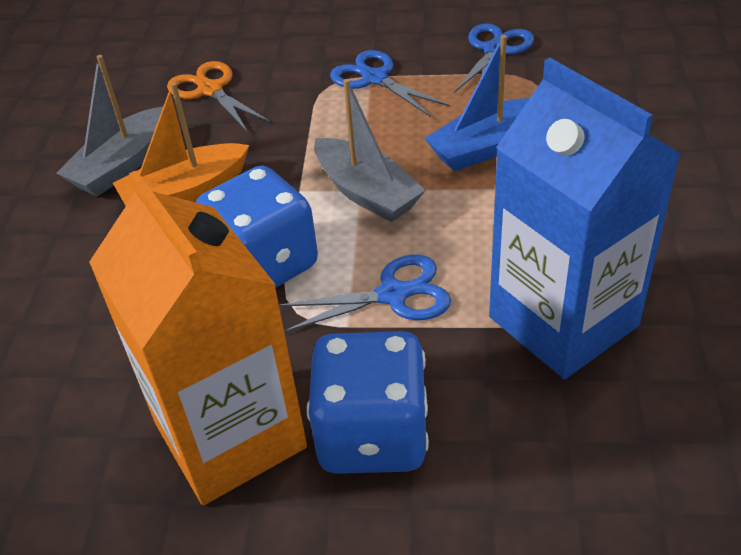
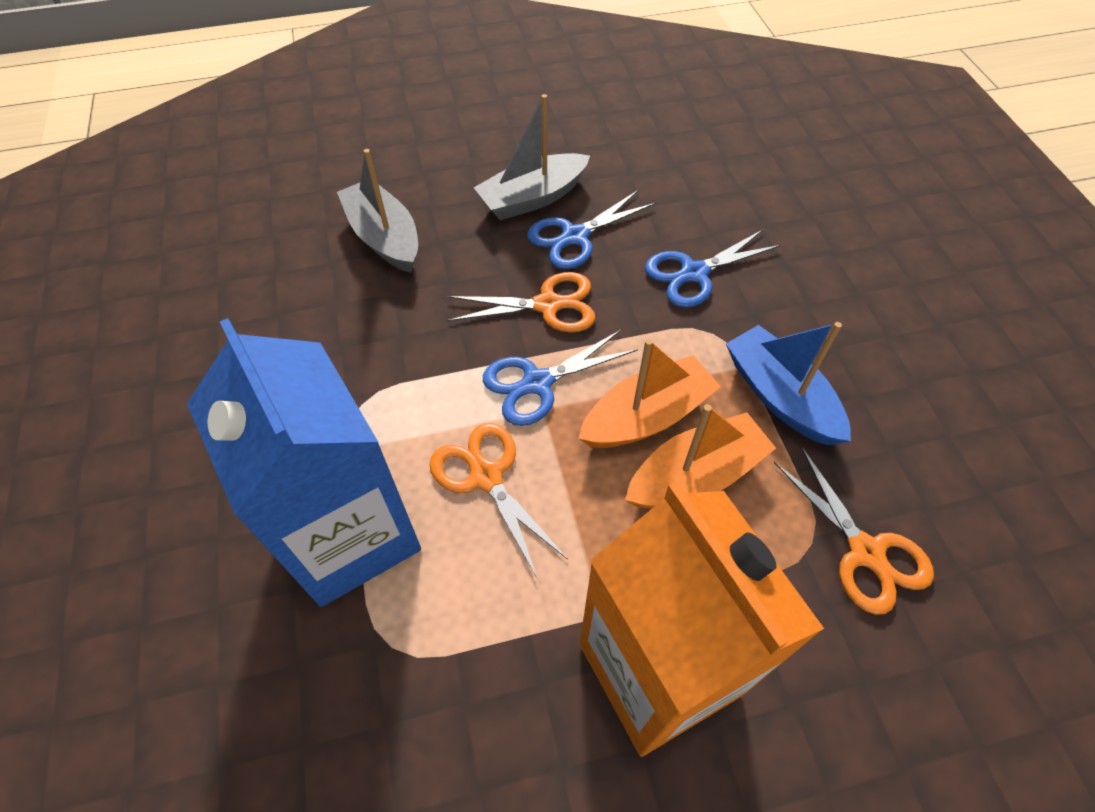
blue dice: [196,166,318,288] [307,331,429,474] = 2 -> none = 0
orange boat: [113,82,249,206] = 1 -> [578,339,721,448] [625,404,776,508] = 2
orange scissors: [167,61,271,131] = 1 -> [429,423,568,578] [447,272,596,333] [774,447,934,615] = 3

